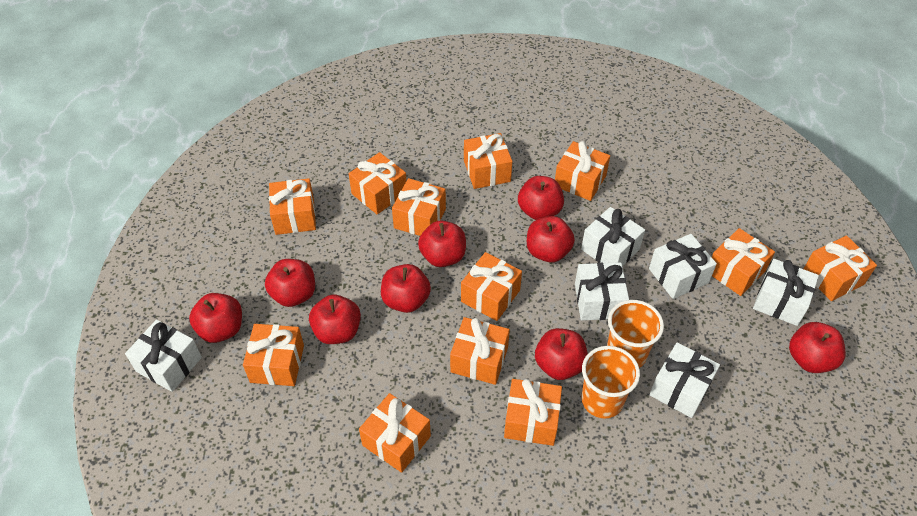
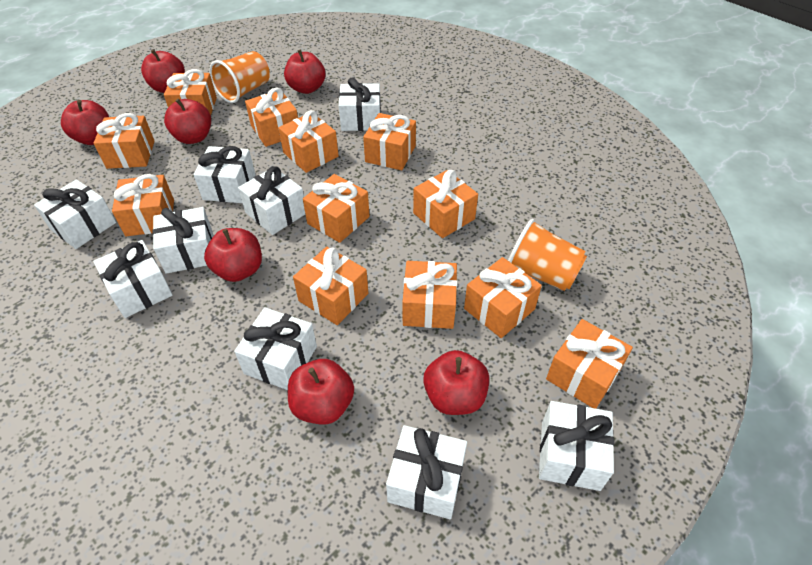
red apple: [189,293,242,343] [265,259,315,307] [309,294,361,344] [381,264,431,313] [418,221,466,267] [518,176,564,220] [527,216,575,263] [535,328,588,380] [789,322,845,373] = 9 -> [61,100,109,145] [141,49,185,93] [164,98,211,144] [204,228,262,282] [284,50,325,94] [288,359,354,425] [423,350,489,415] = 7
white gift: [125,320,202,392] [575,262,629,320] [581,207,645,266] [649,234,717,299] [650,342,720,418] [753,259,819,326] = 6 -> [34,179,116,249] [93,240,173,318] [153,207,213,274] [193,146,256,203] [234,307,317,390] [238,166,305,235] [339,77,381,131] [386,425,467,519] [539,401,614,491] = 9

